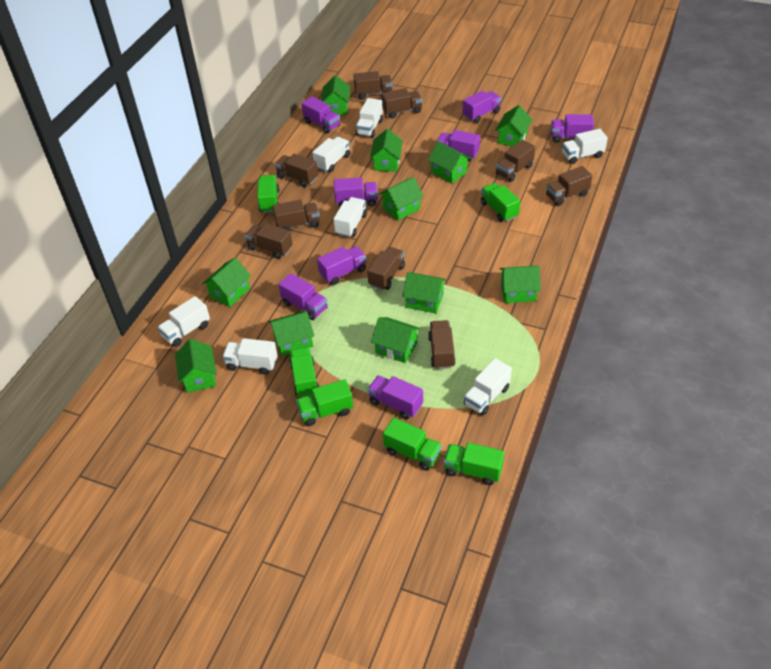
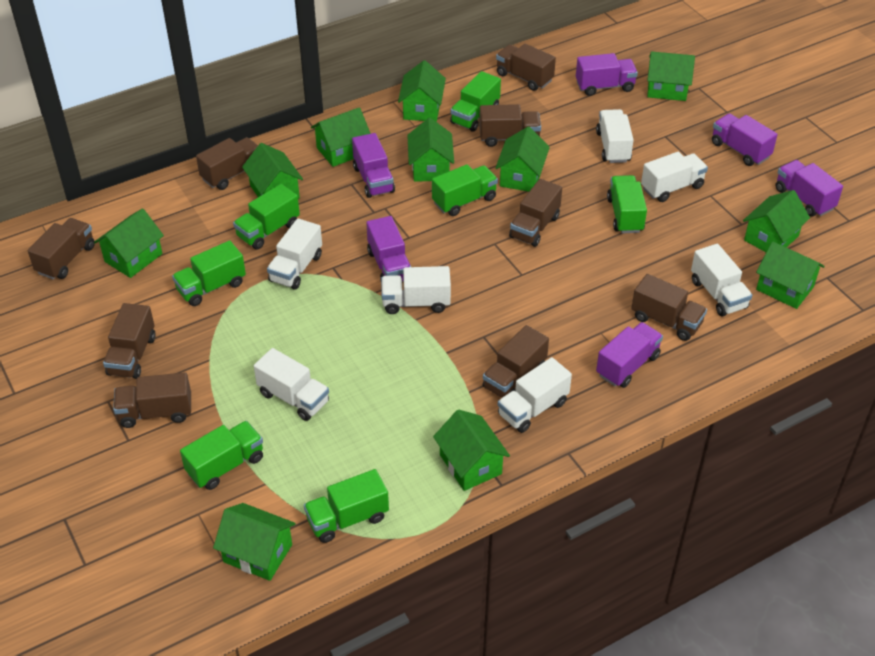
green truck: [257,175,280,213] [290,347,319,398] [296,379,353,426] [383,418,442,471] [444,443,504,485] [481,183,520,222] = 6 -> [172,240,246,306] [180,421,263,490] [233,184,300,250] [304,469,389,543] [432,164,498,216] [450,71,501,132] [607,175,647,233] = 7
purple truck: [278,273,328,320] [301,96,340,133] [317,246,366,285] [334,177,378,207] [367,375,423,419] [436,130,480,162] [462,91,502,123] [551,114,594,143] = 8 -> [352,133,395,198] [366,216,411,282] [576,53,638,96] [596,322,663,388] [712,113,778,166] [776,160,843,217] = 6

